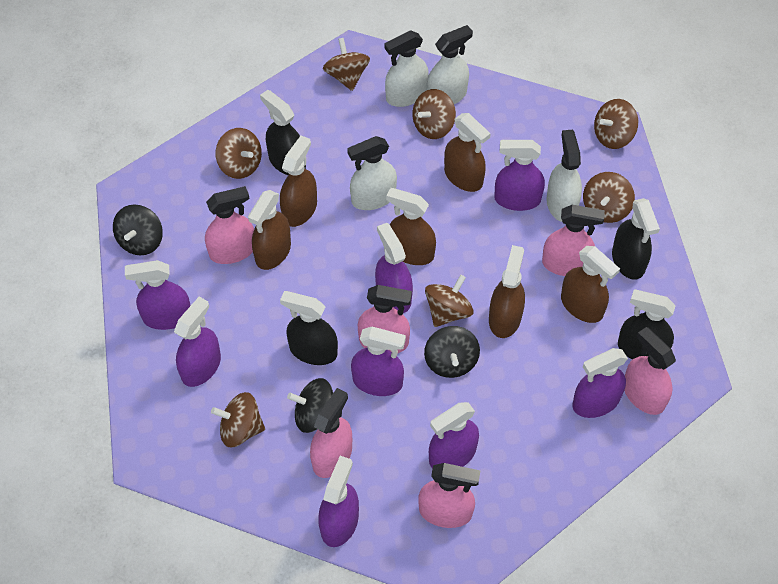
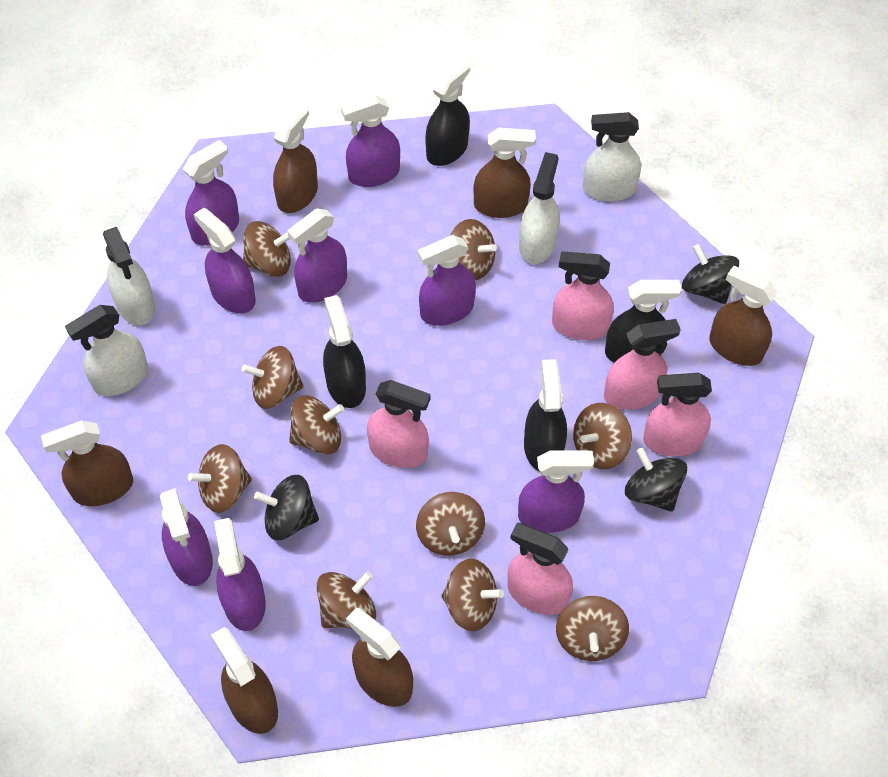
brown spinning top: [211,392,265,447] [215,128,262,179] [323,38,370,91] [412,89,456,139] [425,275,473,327] [583,172,635,223] [594,99,638,149] = 7 -> [188,444,252,513] [242,346,304,409] [243,221,291,277] [289,396,344,455] [316,571,376,629] [416,492,485,556] [441,559,504,631] [450,219,497,280] [556,596,629,661] [573,403,632,469] = 10
pink spray bottle: [205,186,254,264] [310,388,352,478] [358,285,412,354] [418,463,480,528] [542,205,605,276] [624,327,676,415] = 6 -> [367,380,431,468] [507,523,573,615] [552,252,614,340] [604,319,681,410] [643,373,712,456] = 5

